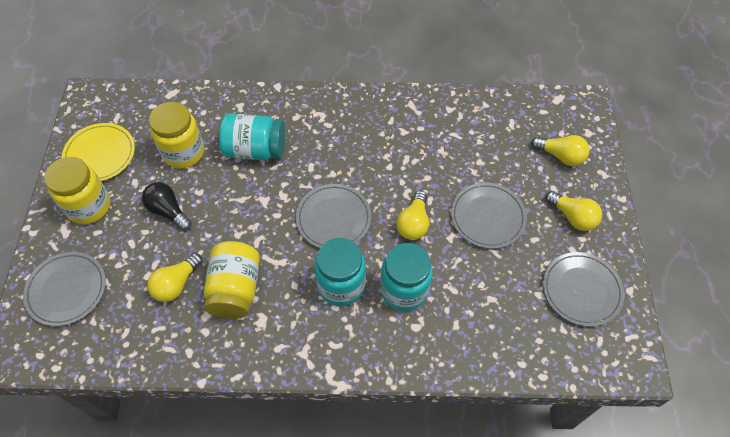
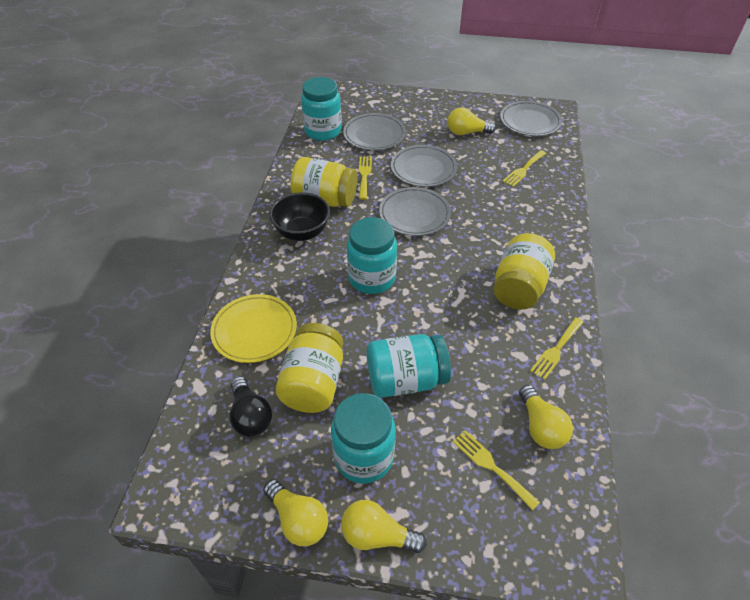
black bowl: none = 0 -> [269,192,330,241] = 1
turquoise jar: [219,114,285,160] [315,238,366,306] [380,243,433,311] = 3 -> [301,77,342,141] [331,393,396,484] [347,217,397,294] [367,334,451,398] = 4
yellow fork: none = 0 -> [359,156,372,200] [453,430,540,511] [502,150,546,187] [530,317,584,380] = 4

